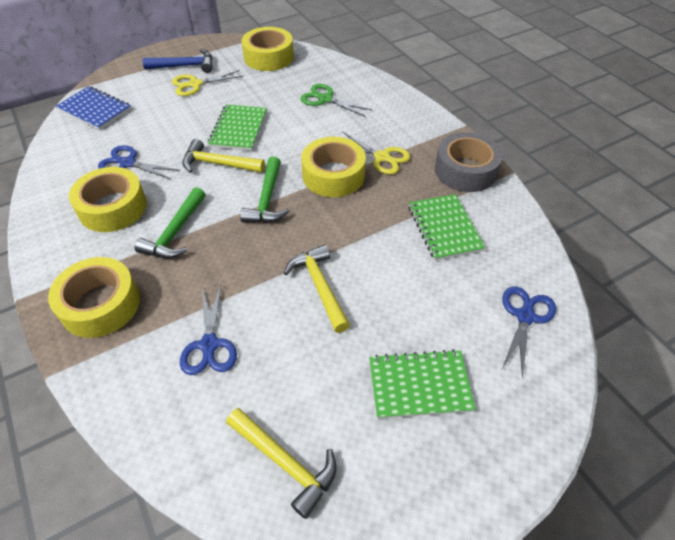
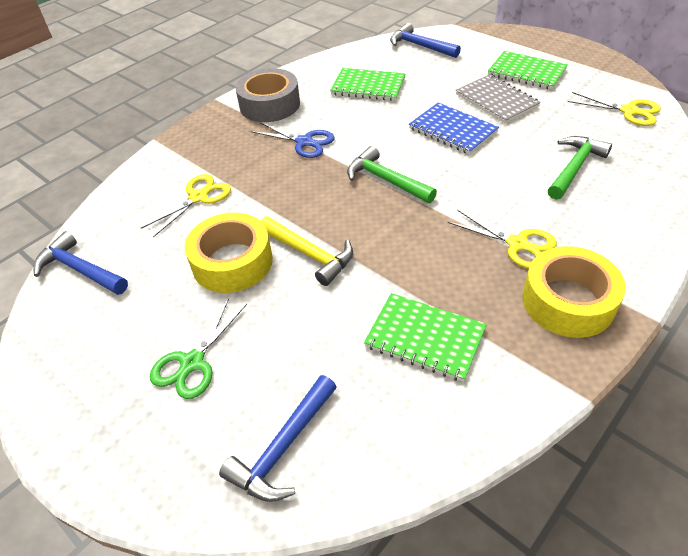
blue hammer: [142,49,213,73] = 1 -> [34,231,128,295] [219,375,337,502] [390,23,461,58] = 3
blue scissors: [98,145,180,180] [180,285,237,375] [502,286,556,379] = 3 -> [251,122,335,158] = 1
grey notebook: none = 0 -> [456,74,541,123] = 1
yellow hammer: [182,139,265,173] [226,408,336,519] [284,244,350,333] = 3 -> [261,217,353,286] = 1
yellow scissors: [172,70,243,96] [342,131,410,174] = 2 -> [141,174,231,237] [448,210,557,269] [568,92,661,126] = 3
yellow tape: [48,257,140,338] [69,167,147,232] [241,27,294,71] [301,137,366,197] = 4 -> [185,213,273,293] [522,246,626,338] = 2

